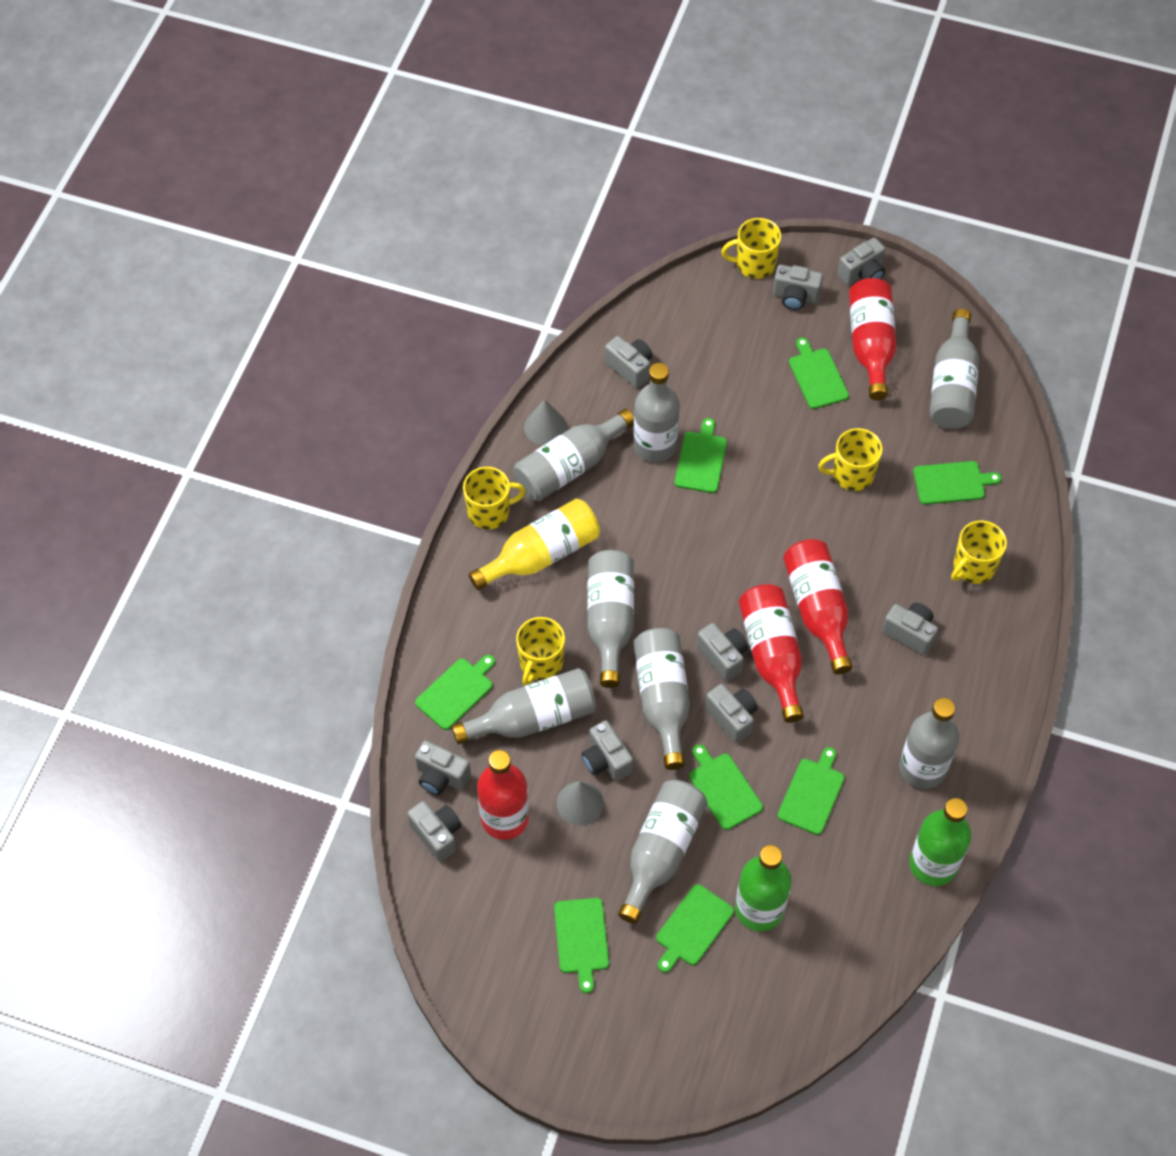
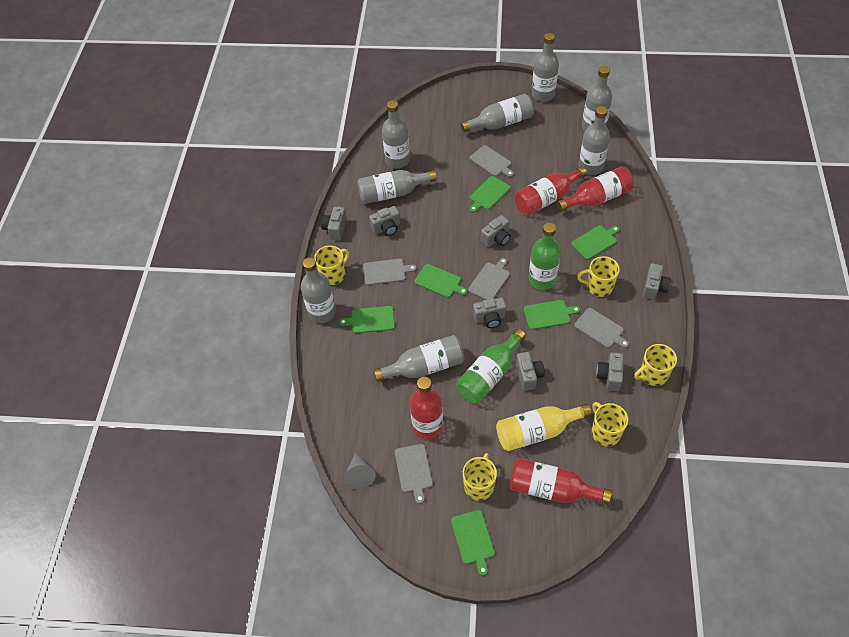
green cutting board: [415,655,495,730] [554,898,609,993] [656,884,734,973] [675,418,727,493] [689,744,763,830] [778,747,845,835] [789,337,849,409] [913,461,1001,505] = 8 -> [339,306,395,333] [414,264,468,298] [451,510,495,576] [470,176,511,212] [524,300,580,330] [571,225,620,260] = 6
grey camera: [407,801,462,862] [415,740,471,795] [582,720,633,781] [605,336,653,388] [697,623,748,682] [705,684,758,743] [773,265,823,310] [837,238,886,286] [882,603,938,655] = 9 -> [321,206,347,240] [369,206,400,236] [473,298,506,328] [481,215,511,247] [516,352,545,391] [596,352,624,391] [643,263,671,300] = 7
grey cone: [524,399,567,445] [557,781,604,825] = 2 -> [344,452,376,489] = 1
grey cutting board: none = 0 -> [363,258,417,285] [395,444,433,504] [468,258,510,300] [469,145,514,177] [574,308,629,348] = 5

